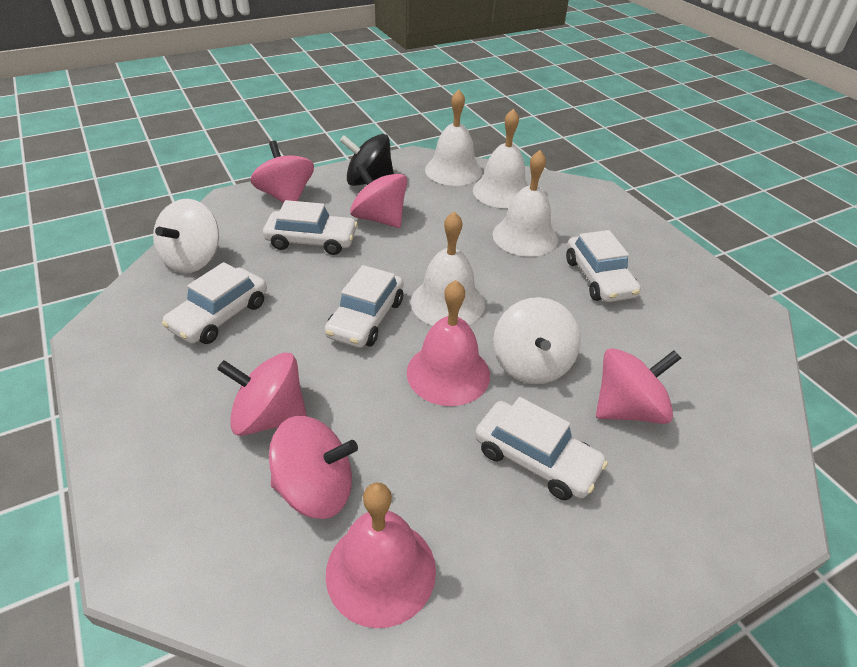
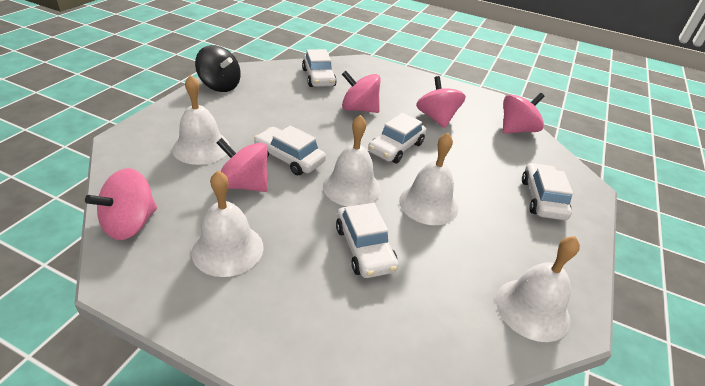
pink bell: [326,483,436,628] [407,280,490,406] = 2 -> none = 0
white bell: [411,211,485,326] [425,89,482,186] [473,109,528,208] [493,150,558,257] = 4 -> [172,75,230,165] [191,171,263,277] [323,115,381,207] [399,133,458,225] [496,236,580,342] = 5
white spinning top: [153,199,219,273] [493,297,581,384] = 2 -> none = 0

